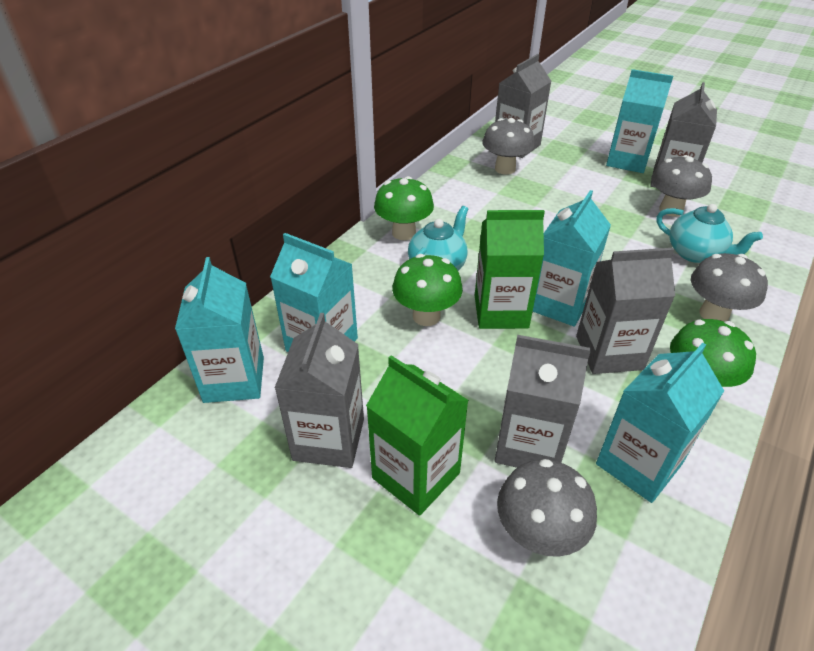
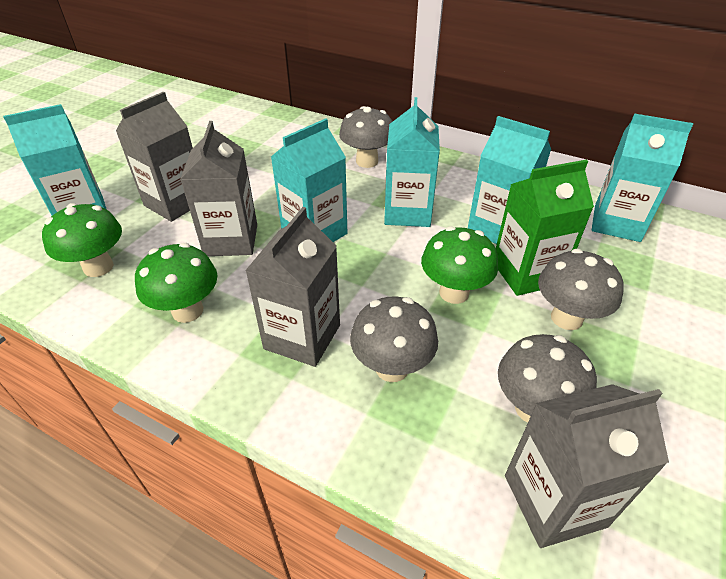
green carton: [366,355,469,516] [475,210,545,329] = 2 -> [496,160,594,296] = 1
grey carton: [275,313,364,468] [495,54,551,158] [495,335,591,468] [576,248,675,374] [650,82,717,188] = 5 -> [116,92,193,222] [181,121,257,256] [245,207,340,367] [505,384,669,548] = 4
turquoise teapot: [408,206,468,271] [656,204,763,263] = 2 -> none = 0

